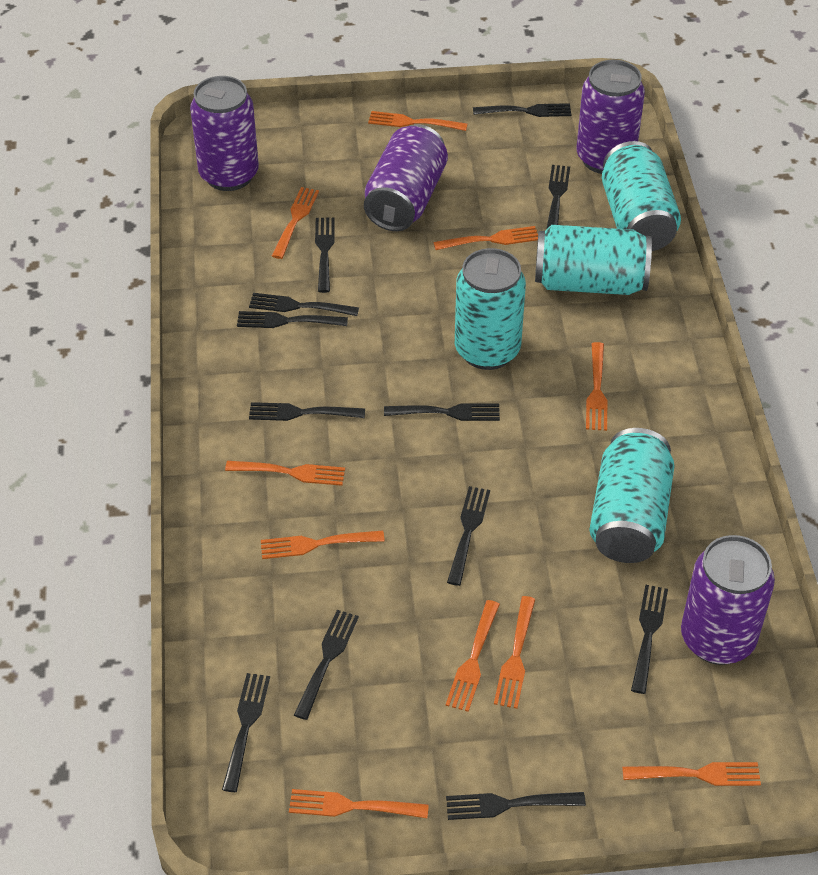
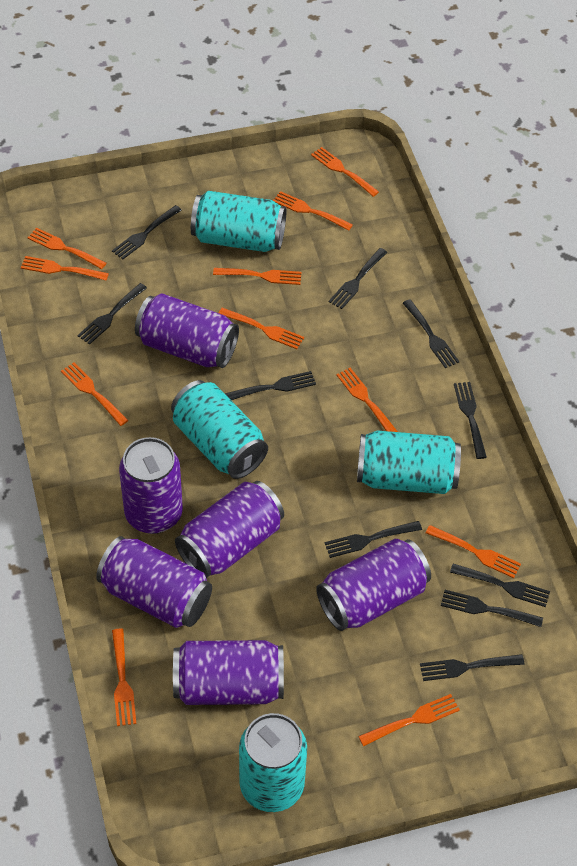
black fork: [222,673,270,792] [237,311,348,328] [249,293,359,316] [249,402,365,421] [294,610,359,720] [315,217,335,293] [384,403,500,421] [446,792,586,820] [447,486,490,586] [473,103,571,117] [547,165,570,229] [631,585,668,694] = 12 -> [77,283,147,345] [112,205,181,259] [225,371,316,400] [324,521,422,558] [329,248,387,309] [403,299,460,368] [420,654,525,681] [441,590,543,627] [450,564,550,607] [454,382,487,459] = 10
orange fork: [225,461,345,486] [261,530,385,559] [272,187,319,259] [289,789,429,818] [368,111,468,131] [433,226,538,250] [446,600,500,712] [494,596,536,709] [586,342,608,431] [622,762,761,786] = 10 -> [21,256,109,280] [28,228,106,269] [61,363,128,426] [112,629,136,726] [213,268,301,285] [219,308,304,349] [273,191,353,231] [311,147,379,197] [336,368,398,432] [358,694,460,747] [425,525,521,578] = 11
purple can: [190,76,259,191] [364,124,448,231] [577,60,645,174] [681,535,775,665] = 4 -> [96,536,212,628] [119,437,183,534] [135,293,239,368] [173,640,284,705] [175,481,284,578] [316,539,431,631] = 6

